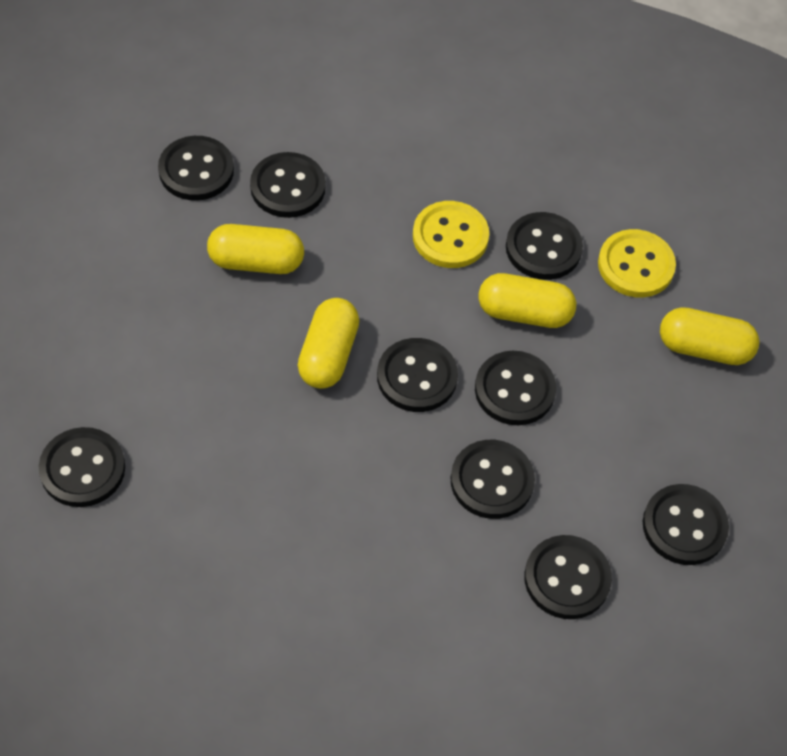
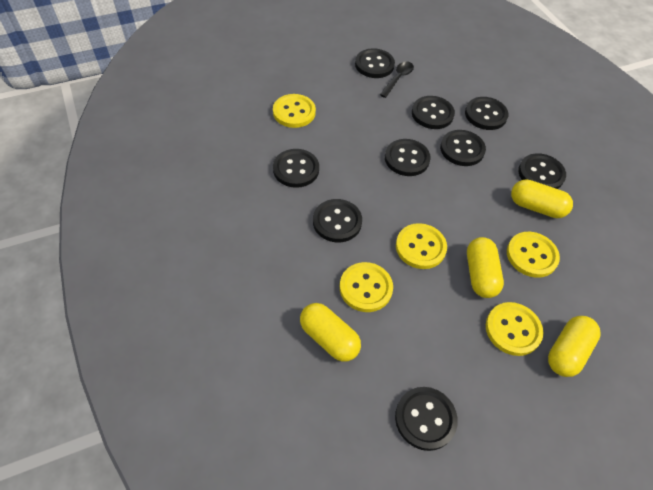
black spoon: none = 0 -> [380,61,414,98] = 1
yellow button: [413,201,489,268] [598,229,676,298] = 2 -> [273,94,316,128] [340,262,393,312] [396,223,447,269] [486,302,543,356] [507,232,560,278] = 5

